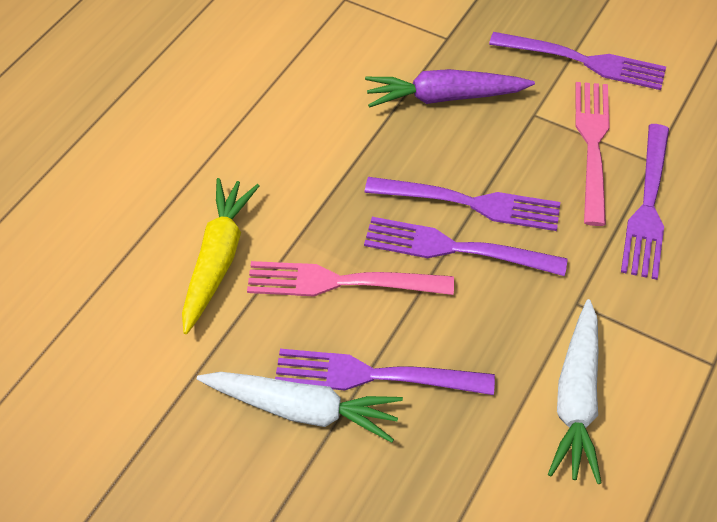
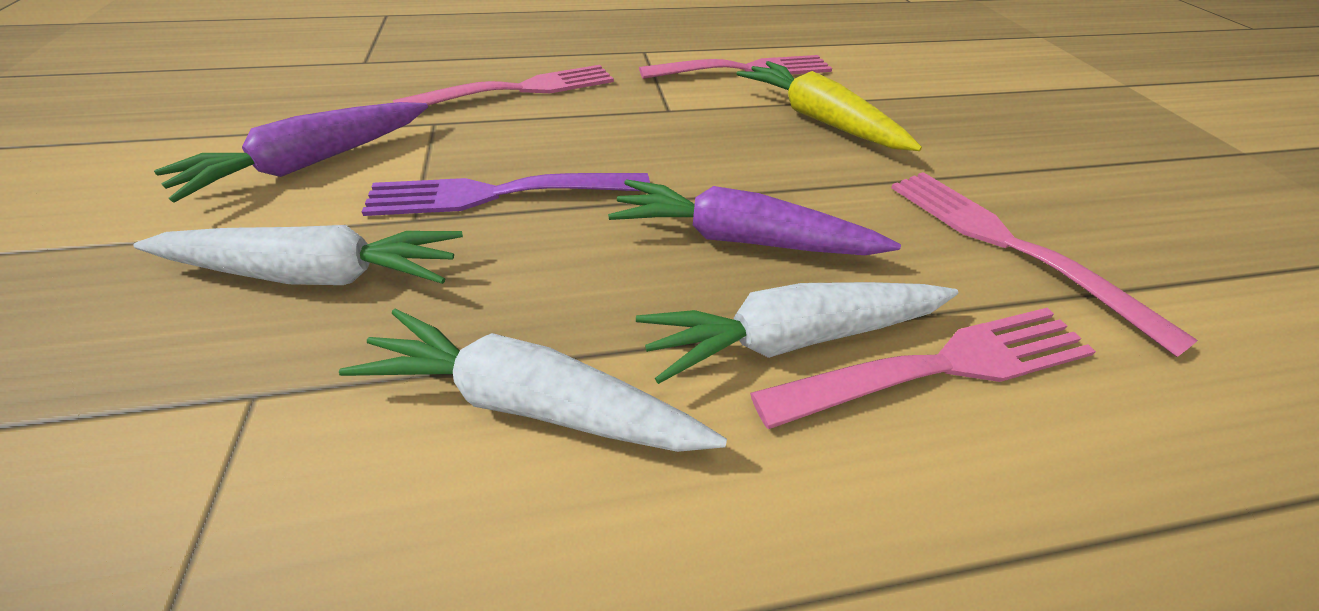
pink fork: [247,261,454,296] [575,82,610,226] = 2 -> [393,65,614,105] [639,55,832,79] [750,308,1096,429] [891,172,1198,357] = 4
purple carrot: [365,69,535,108] = 1 -> [154,102,428,203] [608,179,901,255] = 2
purple fork: [275,349,495,395] [364,177,560,231] [364,217,568,276] [489,32,666,90] [621,124,669,280] = 5 -> [362,173,650,216] = 1
white carrot: [197,372,403,443] [548,299,602,484] = 2 -> [134,225,463,285] [339,309,727,452] [636,282,958,384] = 3

